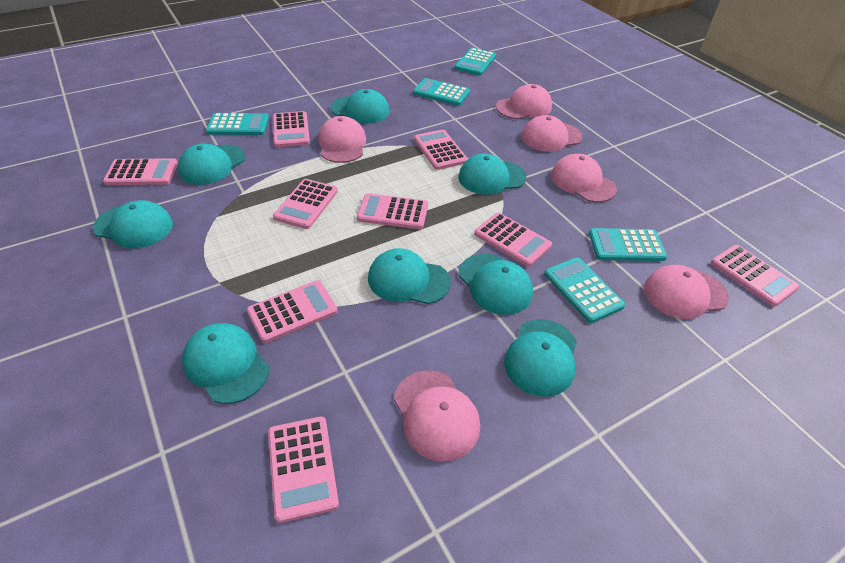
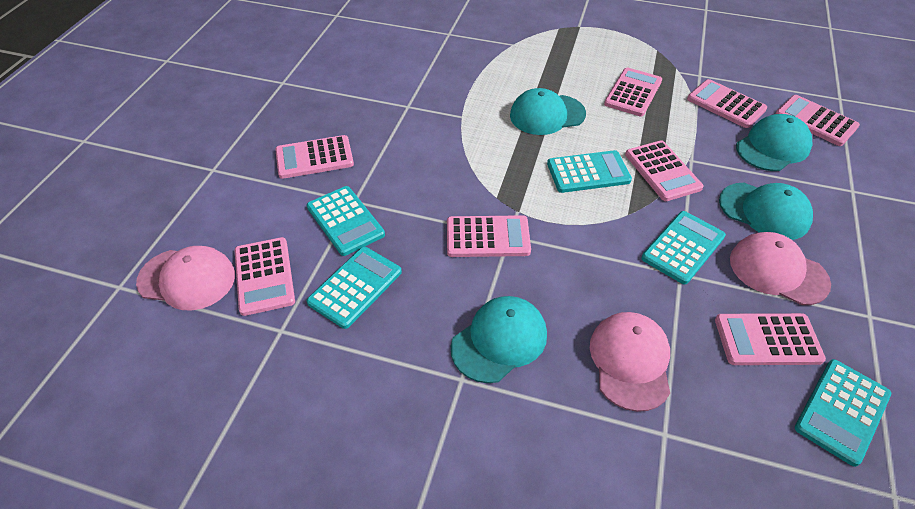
pink calculator: [103,158,178,185] [247,280,338,343] [268,416,339,523] [273,111,310,147] [273,179,338,229] [357,193,428,229] [414,129,468,170] [474,213,552,267] [711,245,799,307] = 9 -> [235,237,295,316] [275,135,354,179] [447,215,531,257] [604,67,662,117] [625,140,704,201] [687,79,767,128] [715,313,826,365] [775,95,860,146] = 8
pink cap: [318,116,366,163] [394,370,480,462] [496,84,552,119] [521,115,583,152] [551,154,617,202] [644,265,729,319] = 6 -> [136,246,235,311] [590,312,670,412] [730,232,831,305] = 3
turquoise cap: [93,200,173,249] [178,144,245,185] [182,323,269,404] [331,89,389,124] [368,248,451,304] [458,154,526,195] [459,254,533,315] [504,319,577,397] = 8 -> [451,296,547,383] [510,88,586,135] [719,183,813,240] [736,114,812,171] = 4

